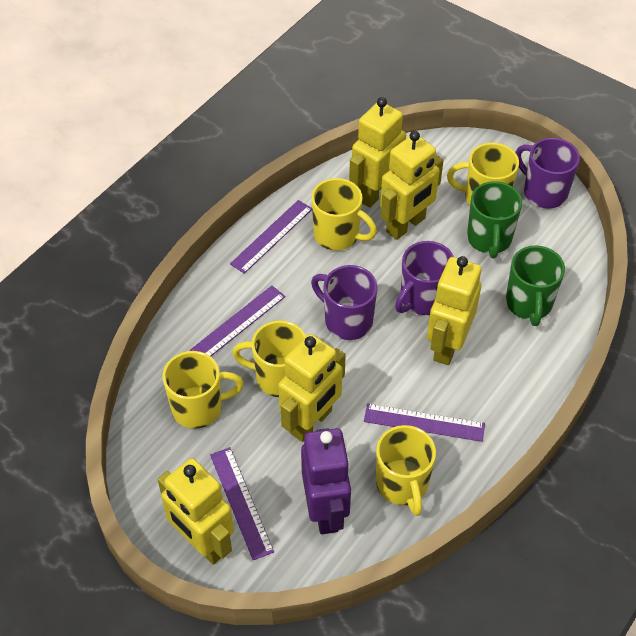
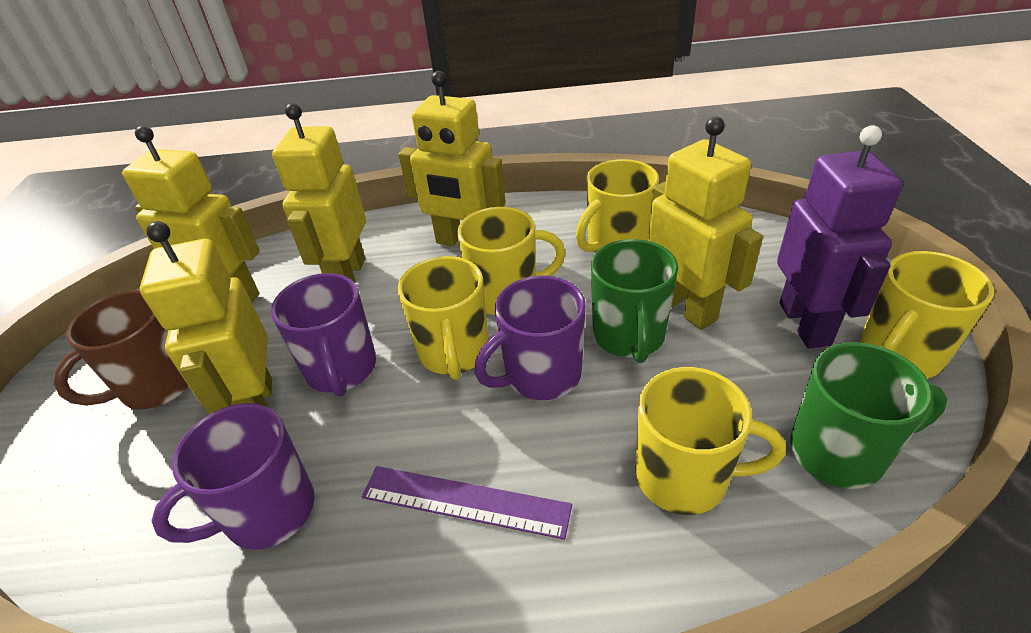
brown mug: none = 0 -> [53,290,188,409] = 1
purple ruler: [190,285,286,356] [210,447,274,560] [230,200,312,274] [364,403,485,442] = 4 -> [362,466,572,540] = 1

